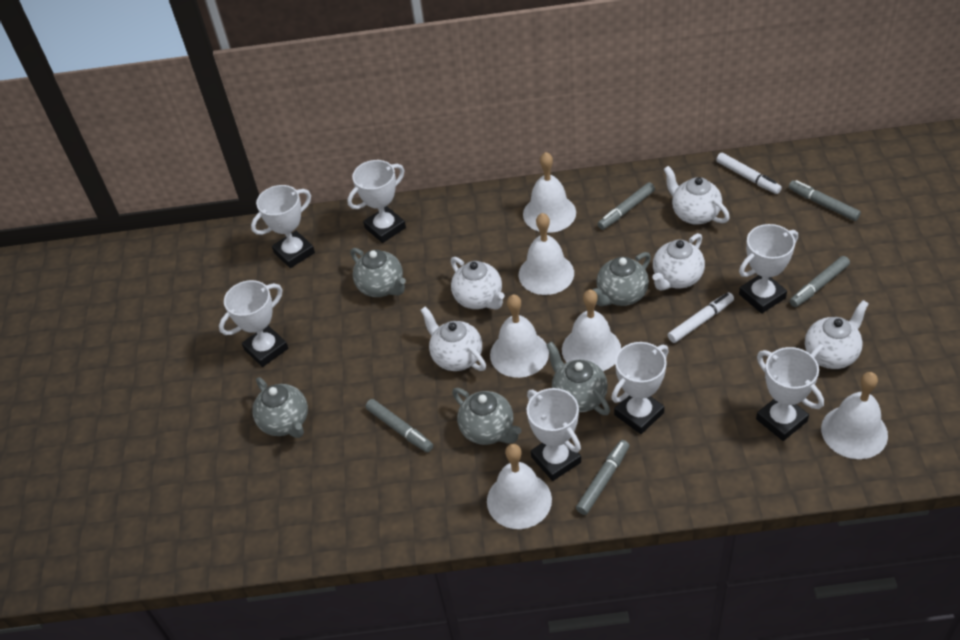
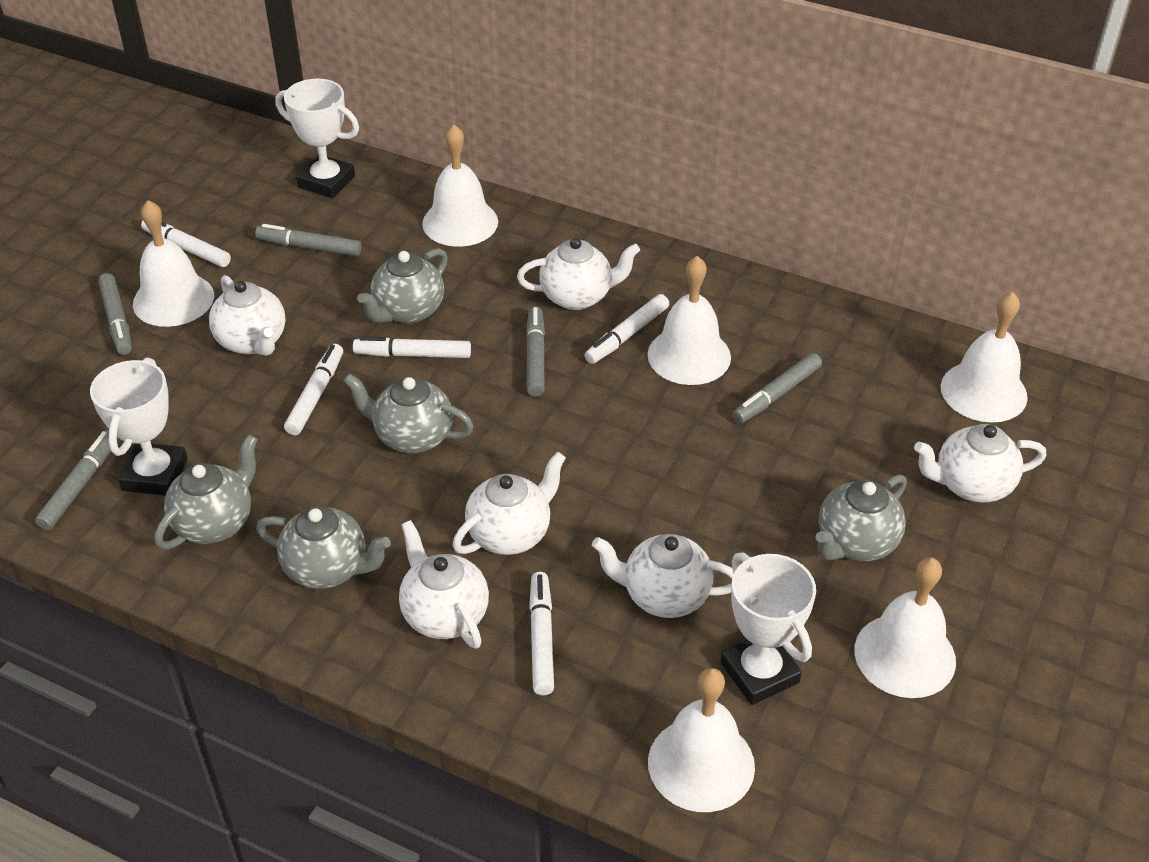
white marker: [668,292,734,343] [716,153,782,194] = 2 -> [141,221,231,267] [284,344,343,435] [353,337,471,358] [529,572,554,695] [585,294,669,364] = 5
white teapot: [420,307,486,371] [451,257,505,310] [652,233,705,291] [663,166,730,225] [805,300,869,369] = 5 -> [209,275,286,356] [399,520,489,649] [452,452,566,555] [517,238,640,310] [592,534,734,618] [914,424,1047,502] = 6
white trophy: [219,280,288,367] [251,185,315,268] [347,160,406,243] [527,388,581,481] [611,342,669,434] [739,224,798,313] [756,347,824,441] = 7 -> [90,357,188,496] [275,79,359,198] [721,552,816,705] = 3

